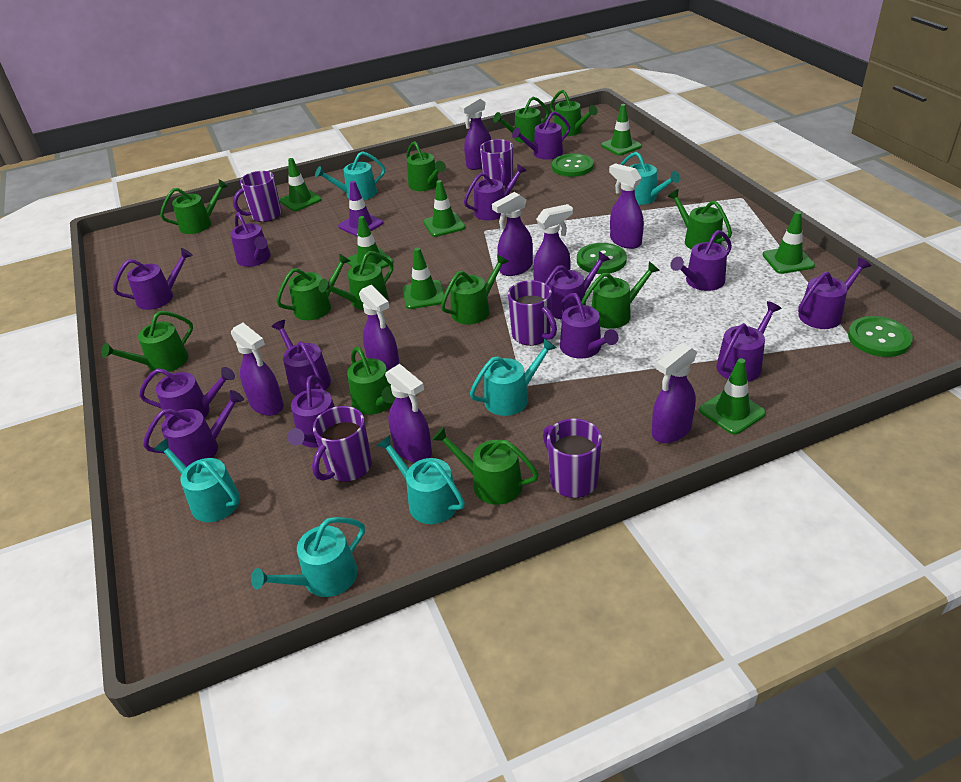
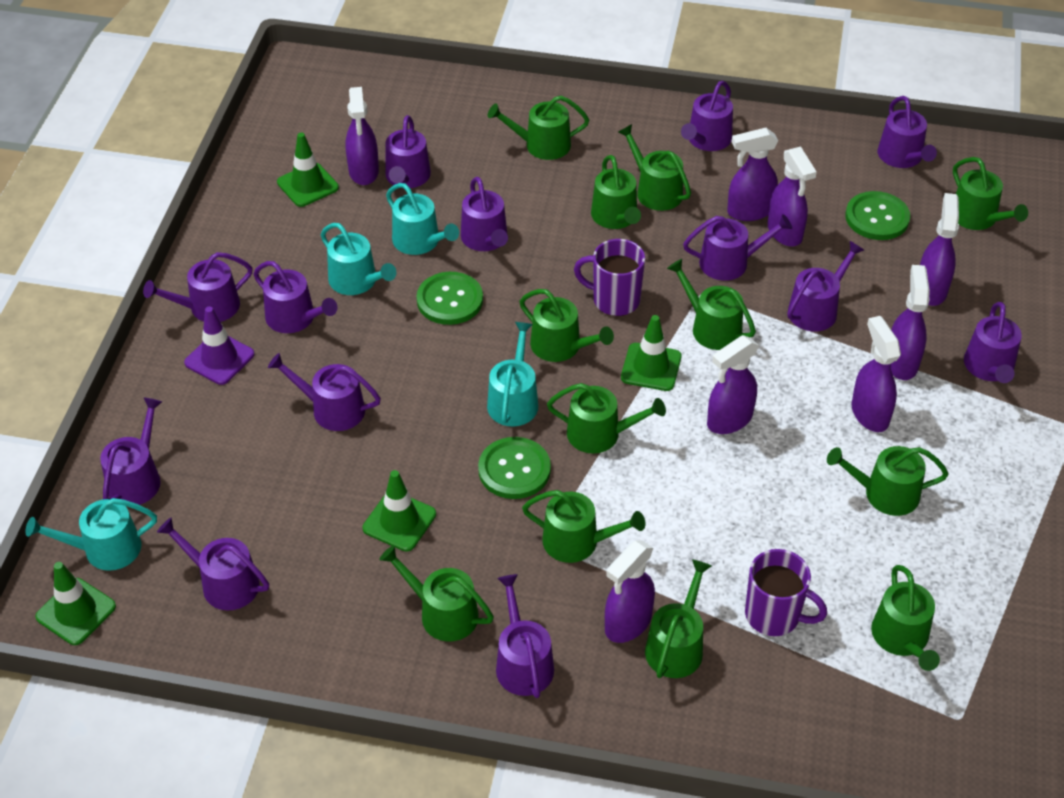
green traffic cone: [280,158,322,211] [347,216,393,269] [402,247,444,309] [423,180,466,237] [601,104,642,155] [699,358,766,435] [763,211,815,274] = 7 -> [35,562,116,645] [277,133,339,207] [363,470,436,552] [621,315,681,391] = 4
purple mug: [233,171,282,222] [312,406,372,482] [480,139,514,189] [508,280,557,346] [543,418,602,498] = 5 -> [574,239,645,316] [745,549,827,636] = 2
turquoise watering can: [154,438,240,522] [251,517,365,597] [315,151,385,200] [376,435,465,524] [470,338,556,416] [620,152,680,205] = 6 -> [25,498,157,571] [321,223,396,295] [386,183,459,255] [487,322,538,426] = 4

